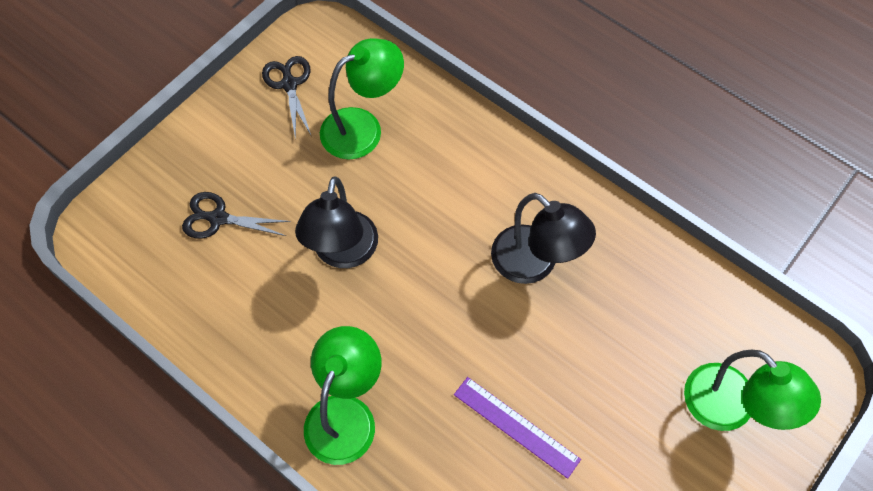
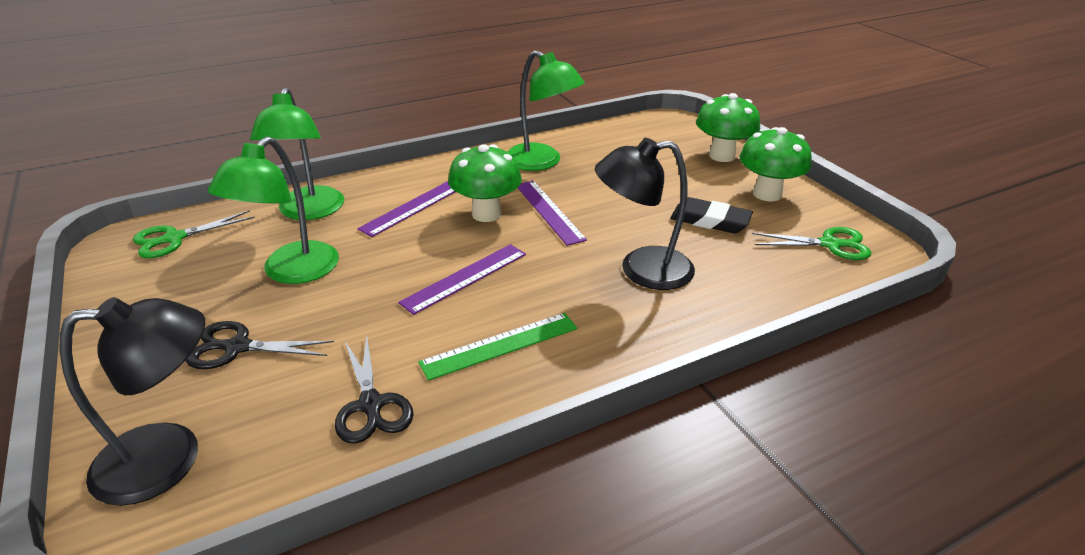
black eraser: none = 0 -> [670,197,753,233] = 1
green mushroom: none = 0 -> [448,144,522,222] [696,93,760,162] [739,127,812,201] = 3
green ruler: none = 0 -> [418,313,577,381] = 1
green scissors: none = 0 -> [133,210,255,258] [752,227,871,260] = 2
purple ruler: [454,377,581,479] = 1 -> [357,181,455,237] [398,244,526,315] [518,181,587,246] = 3

